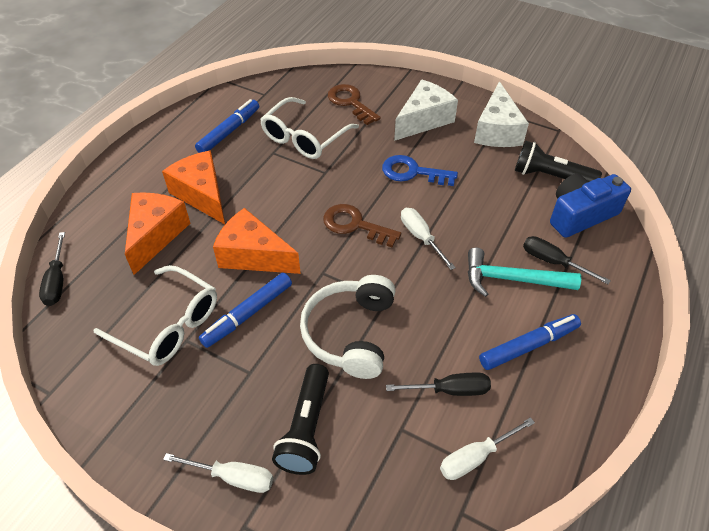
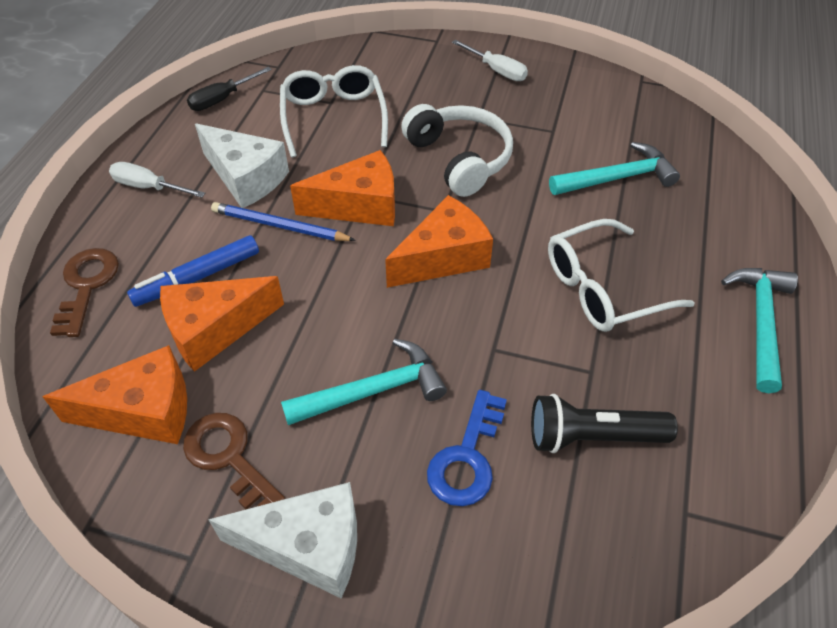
black flashlight: [272,364,329,475] [515,141,602,182] = 2 -> [531,394,678,453] = 1
black screwdriver: [39,232,65,306] [386,373,491,396] [523,236,611,284] = 3 -> [187,67,272,111] = 1
blue camera: [550,174,631,238] = 1 -> none = 0
blue marker: [195,99,259,153] [199,273,292,348] [479,314,581,370] = 3 -> [127,235,259,307] = 1
blue pencil: none = 0 -> [211,202,356,241] = 1
orange cheese: [125,193,191,275] [162,150,225,224] [213,208,301,274] = 3 -> [43,345,187,444] [160,276,284,372] [290,150,395,226] [385,195,493,288] = 4
turquoise hammer: [468,248,581,297] = 1 -> [281,339,447,425] [549,142,680,195] [721,268,798,393] = 3
white screwdriver: [163,453,273,493] [401,208,456,270] [440,417,535,480] = 3 -> [109,162,205,198] [452,40,528,81] = 2

